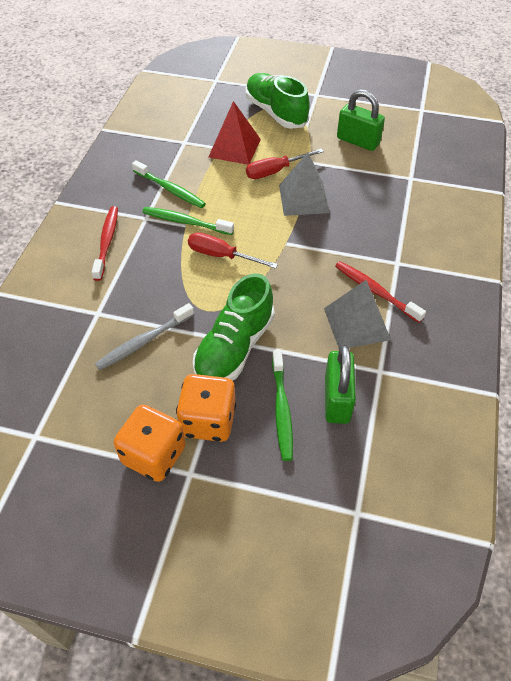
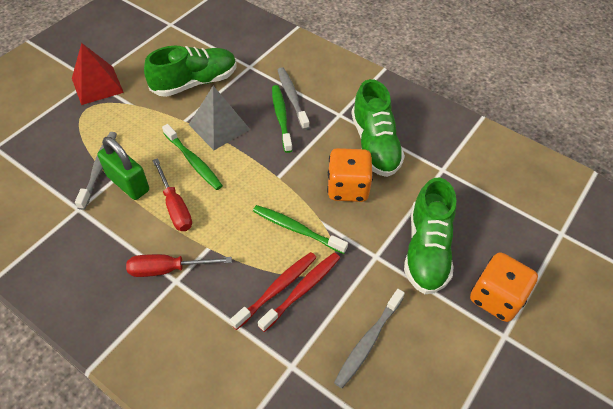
green padlock: [325,346,356,424] [337,89,385,151] = 2 -> [97,137,149,200] = 1
green shoe: [193,273,275,381] [246,73,310,129] = 2 -> [144,46,237,97] [352,79,405,177] [404,178,456,294] = 3
grey pyramid: [279,152,330,216] [324,280,391,349] = 2 -> [189,86,250,150] = 1
grey toothbrush: [95,303,194,370] = 1 -> [75,132,117,210] [278,67,310,130] [334,289,405,388] = 3

